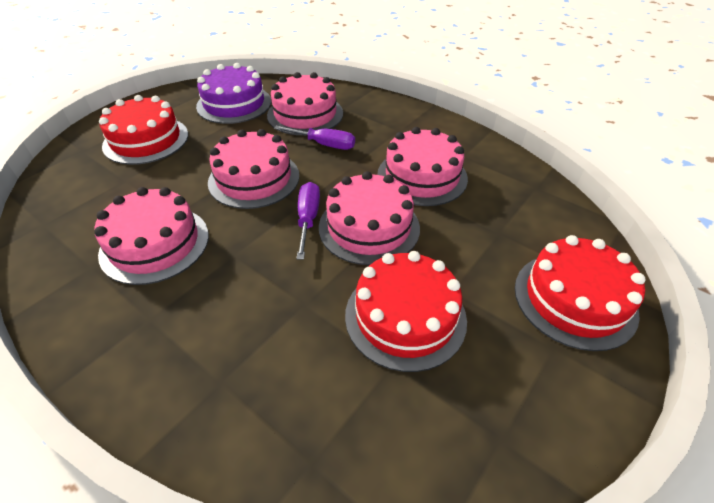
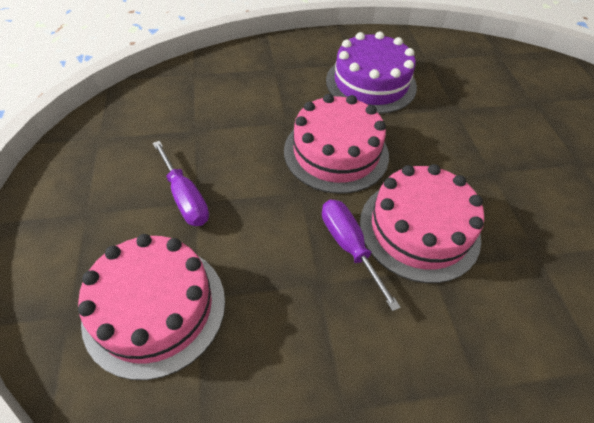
pink cake: [94,187,209,285] [208,129,299,209] [267,72,343,135] [319,171,420,265] [377,127,468,206] = 5 -> [78,234,225,380] [284,94,389,194] [360,164,484,283] = 3
red cake: [99,95,188,165] [345,251,467,372] [515,235,645,351] = 3 -> none = 0

